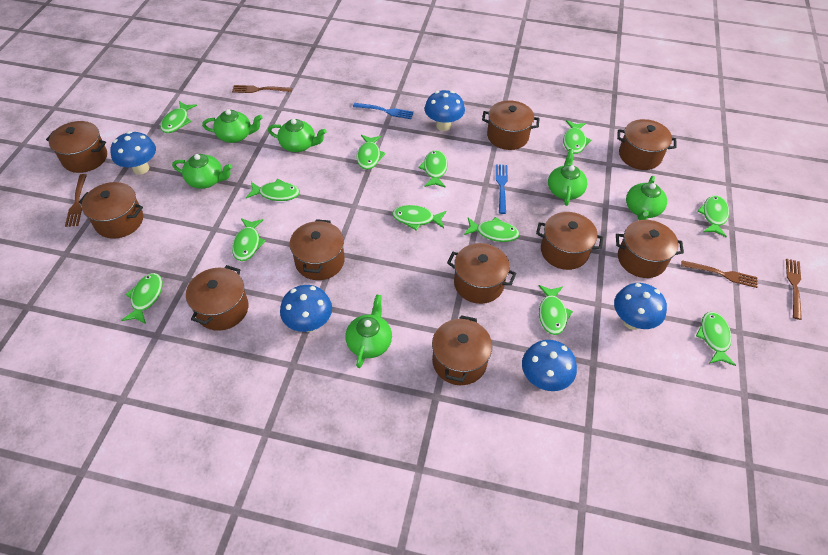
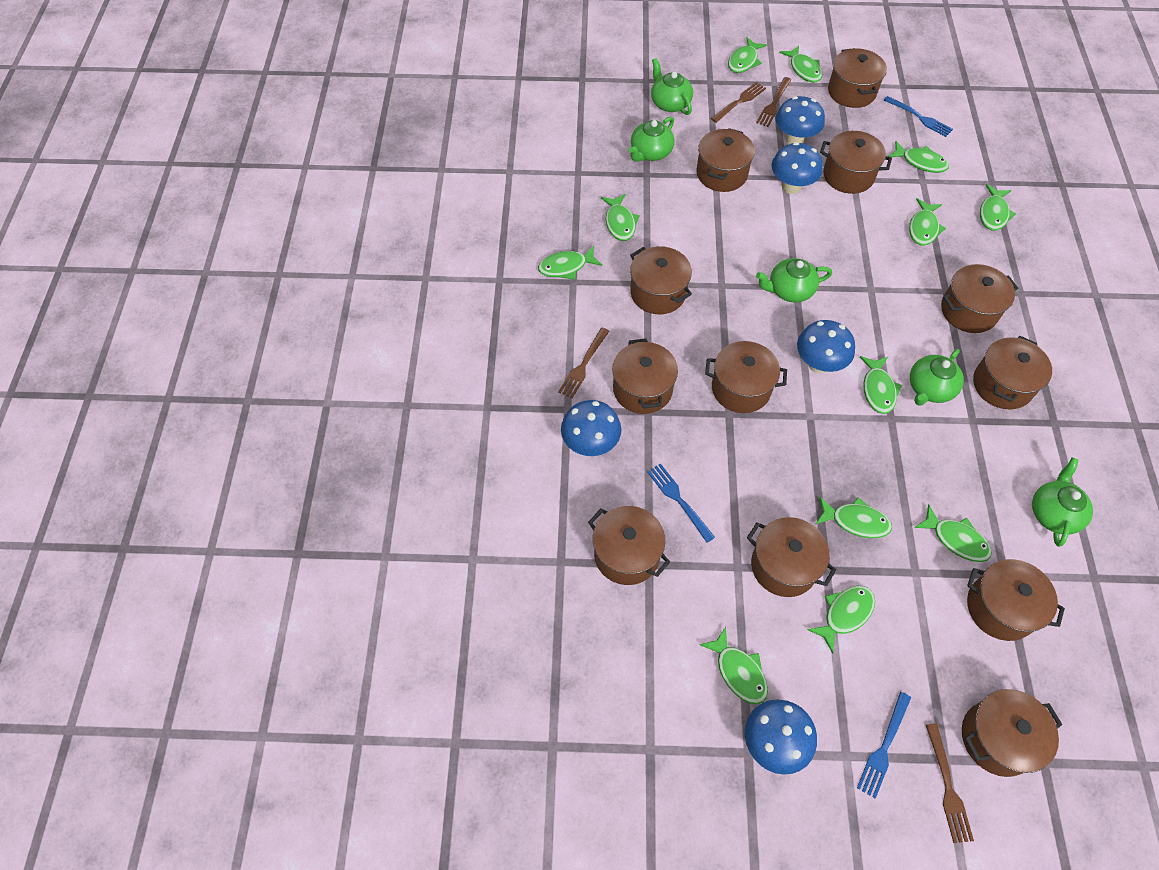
blue fork: [353,103,414,119] [496,164,508,214] = 2 -> [647,463,715,543] [857,692,911,798] [884,96,953,137] = 3
brown pot: [46,121,107,173] [79,182,143,239] [186,265,248,331] [289,219,345,280] [432,315,492,385] [447,243,516,304] [482,100,540,150] [536,212,603,270] [616,220,684,278] [617,119,677,170] = 10 -> [588,506,670,585] [612,338,678,414] [630,246,692,314] [697,128,755,192] [705,341,787,413] [747,517,836,597] [820,131,892,194] [828,48,887,108] [941,264,1018,333] [962,689,1062,777] [967,559,1065,641] [973,336,1052,409] = 12
green teapot: [172,154,232,189] [202,109,263,143] [268,119,326,152] [345,294,392,368] [548,149,587,206] [626,176,667,220] = 6 -> [629,116,674,162] [651,58,693,115] [756,258,832,303] [910,349,964,405] [1032,458,1093,547] = 5

